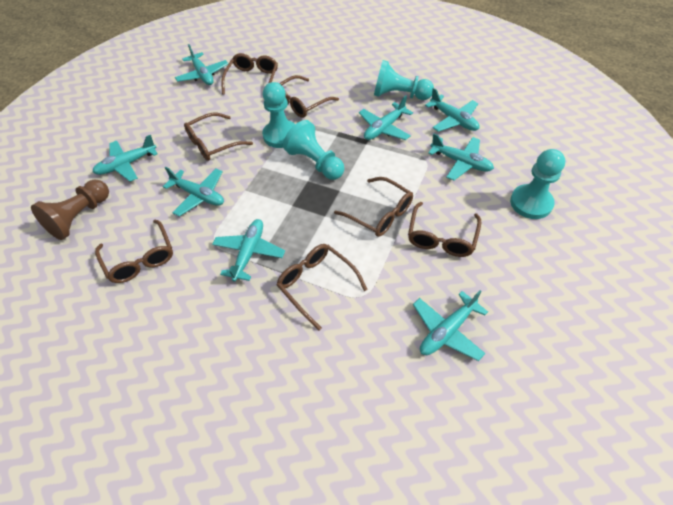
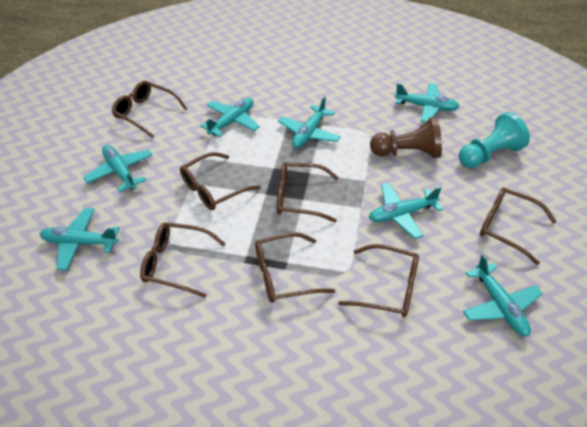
turquoise pawn: [262,82,295,148] [283,120,344,180] [374,60,434,100] [510,149,566,219] = 4 -> [459,112,530,168] = 1
turquoise plane: [93,135,158,182] [163,167,224,216] [175,44,228,85] [212,219,285,282] [359,96,413,140] [413,290,488,361] [425,88,479,132] [428,133,494,181] = 8 -> [40,208,119,271] [83,145,153,192] [200,98,260,137] [278,96,341,148] [369,183,443,239] [395,83,459,122] [463,254,543,336] = 7

